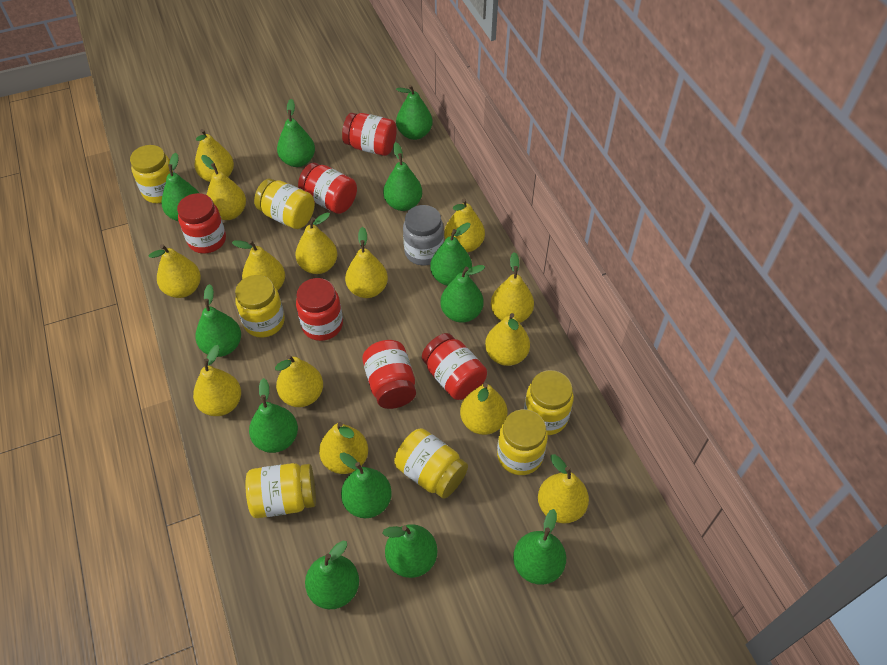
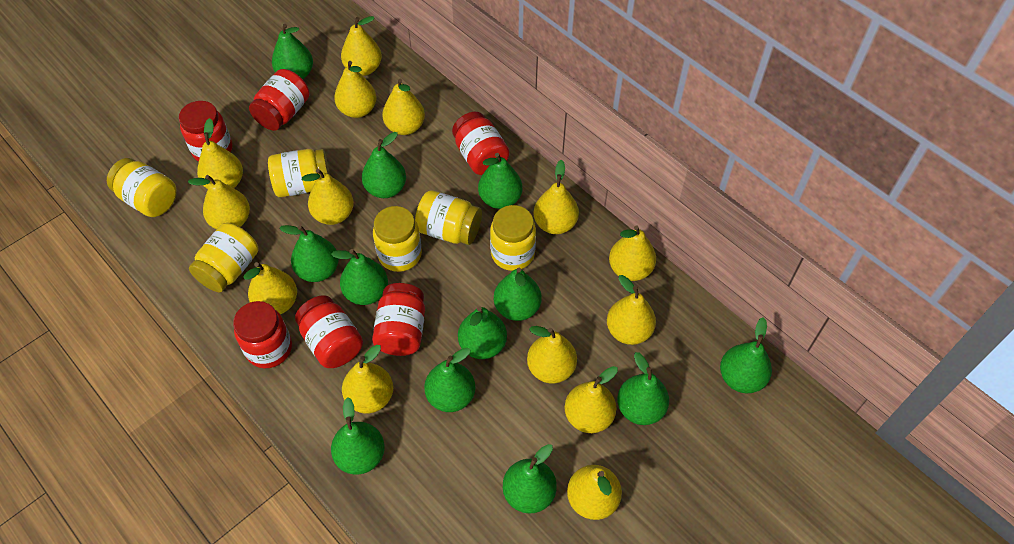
grey jar: [403,205,444,265] = 1 -> none = 0
yellow jar: [130,145,175,203] [235,275,285,338] [245,463,316,518] [254,179,315,229] [394,428,468,499] [497,409,548,475] [524,370,574,435] = 7 -> [107,158,176,217] [189,223,259,292] [268,149,330,197] [373,206,422,272] [415,191,482,245] [490,205,536,271] = 6

